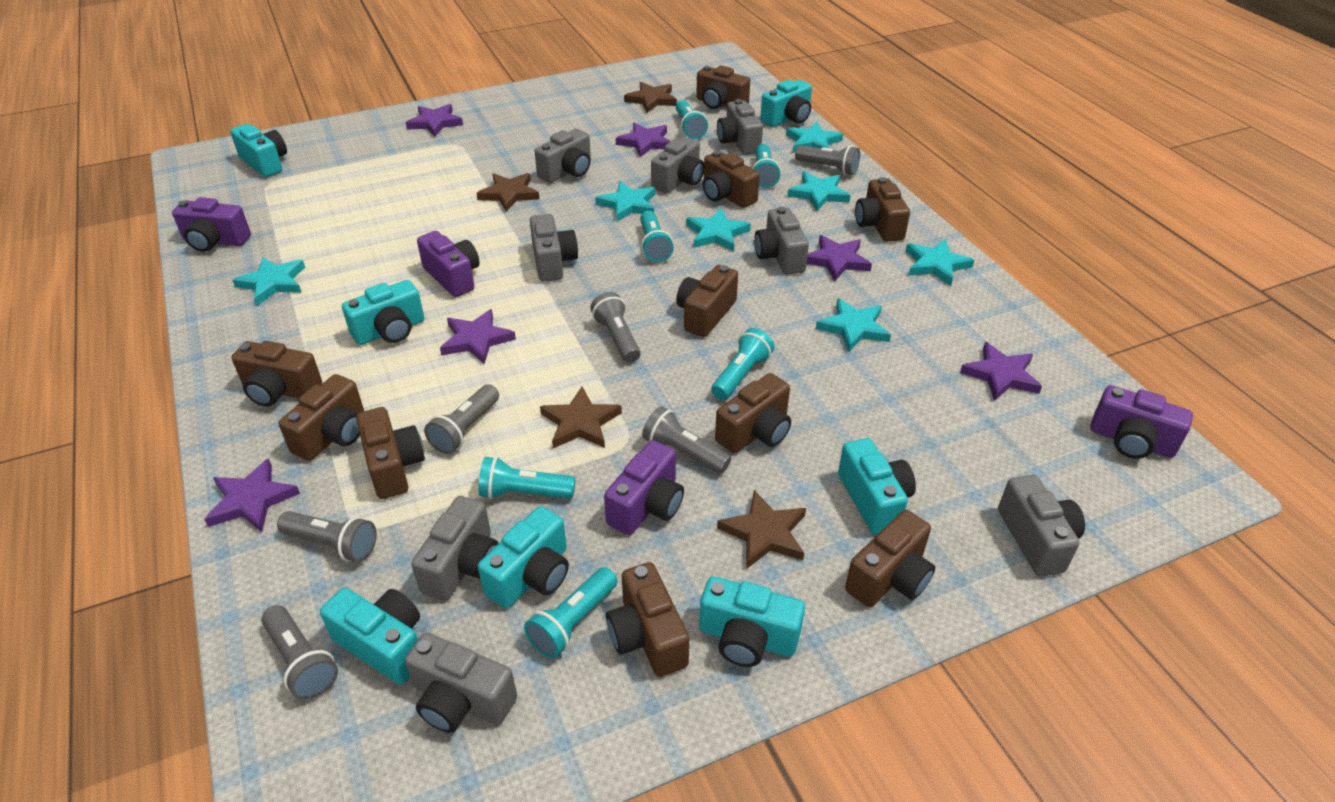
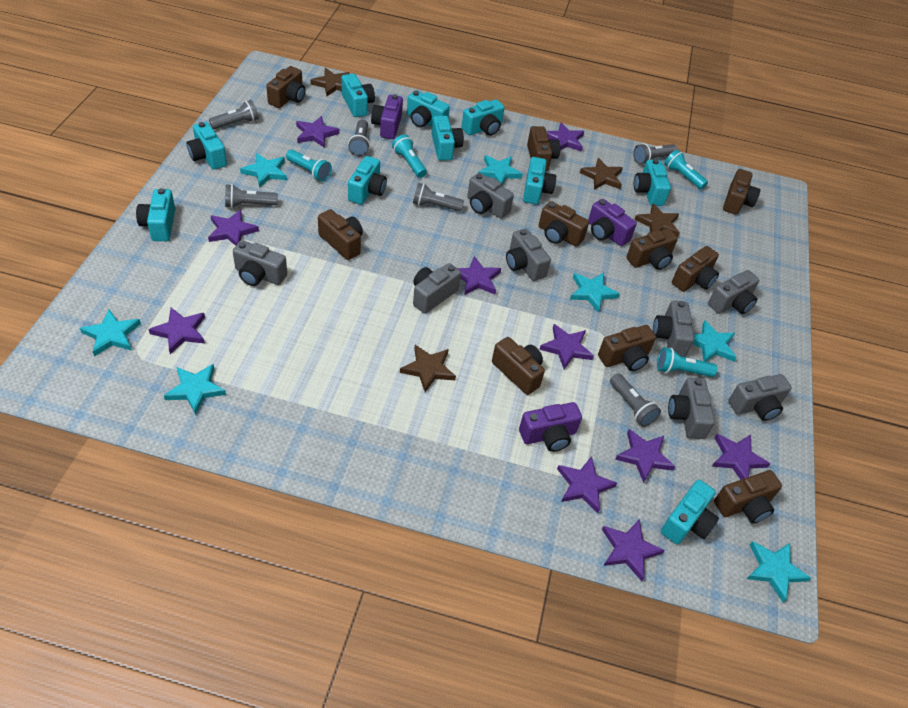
purple camera: [172,197,251,252] [417,231,480,297] [604,440,684,535] [1090,385,1193,459] = 4 -> [371,94,403,139] [519,402,582,452] [588,199,637,246] = 3
purple star: [204,458,300,532] [406,104,463,137] [440,309,516,364] [616,123,671,157] [807,235,872,282] [960,342,1042,401] = 6 -> [148,308,205,354] [208,210,259,246] [296,116,339,148] [457,256,501,295] [539,324,594,369] [546,122,584,152] [557,456,617,513] [602,519,665,581] [615,429,676,483] [712,434,770,480] = 10
turquoise camera: [230,124,287,177] [320,588,420,685] [342,280,424,345] [478,506,569,608] [699,576,805,667] [760,80,812,127] [838,438,916,535] = 7 -> [136,188,175,241] [187,122,227,170] [341,74,375,117] [348,156,387,205] [407,90,450,128] [432,115,464,161] [461,99,504,136] [523,157,556,204] [634,159,671,206] [661,480,719,545] = 10
turquoise flashlight: [478,456,576,499] [524,567,618,658] [640,211,674,262] [676,100,708,139] [711,328,774,400] [752,144,781,188] = 6 -> [286,150,332,182] [392,134,427,178] [657,347,718,377] [664,150,708,189] = 4

